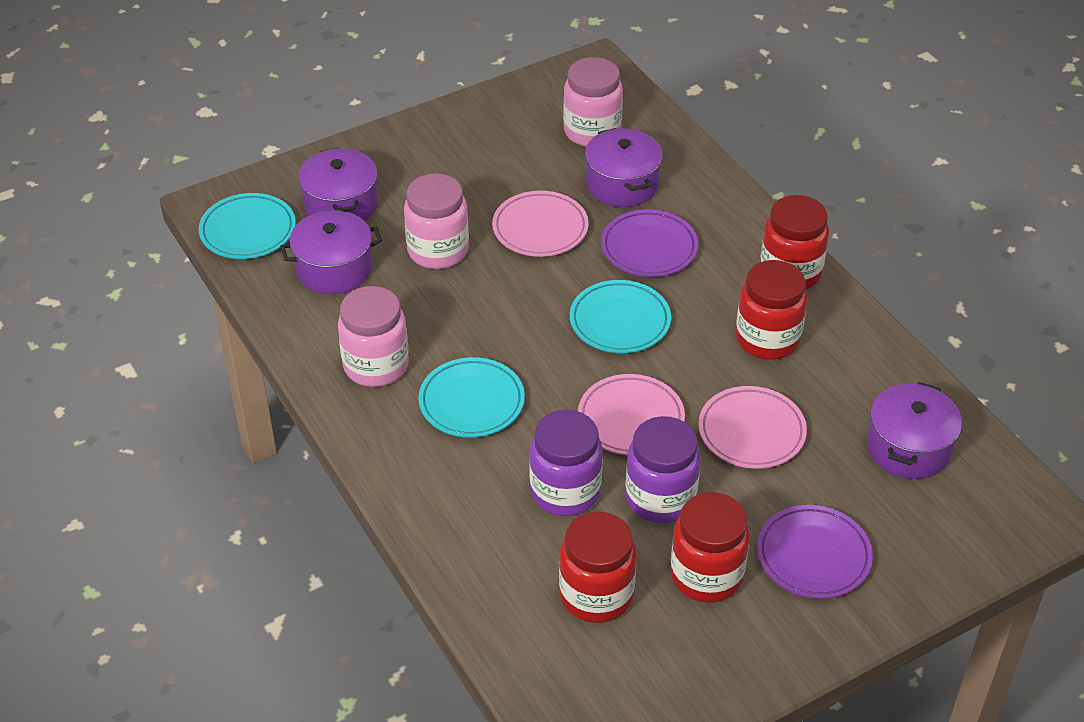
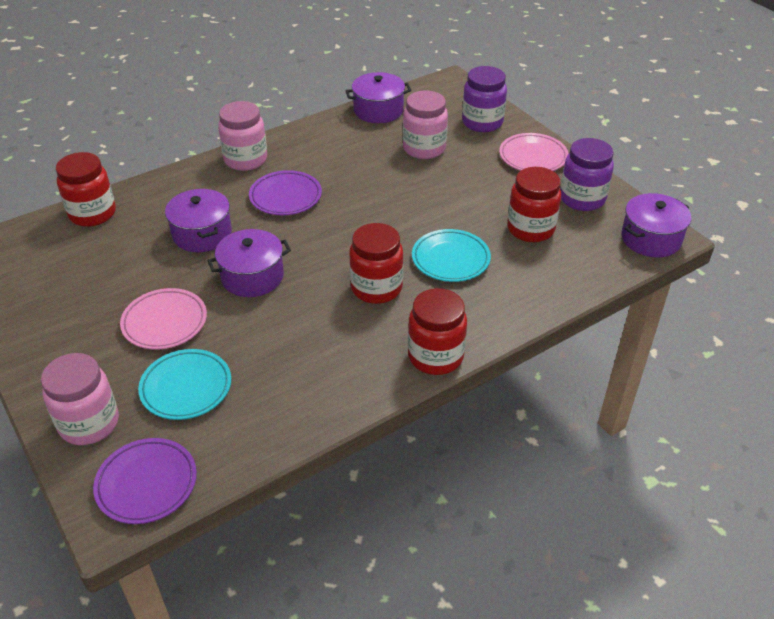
pink plate: [492,191,589,257] [578,374,685,455] [698,386,807,469] = 3 -> [120,288,207,350] [499,133,569,171] = 2
turquoise plate: [198,193,296,259] [418,357,525,437] [570,280,671,353] = 3 -> [138,349,231,420] [412,229,491,282] = 2

